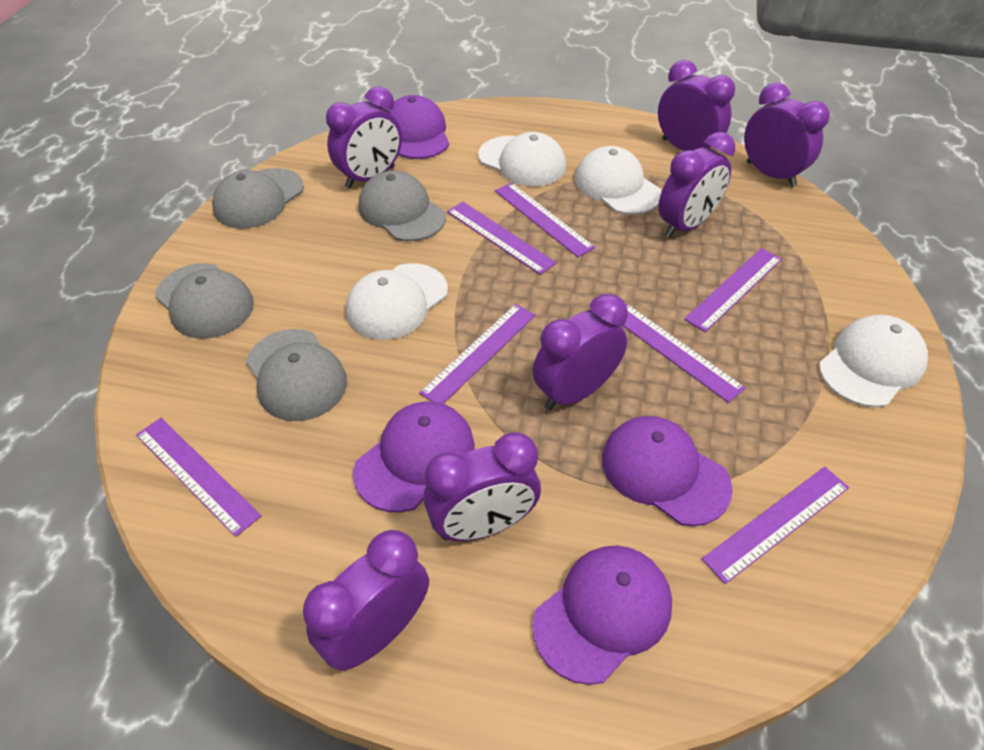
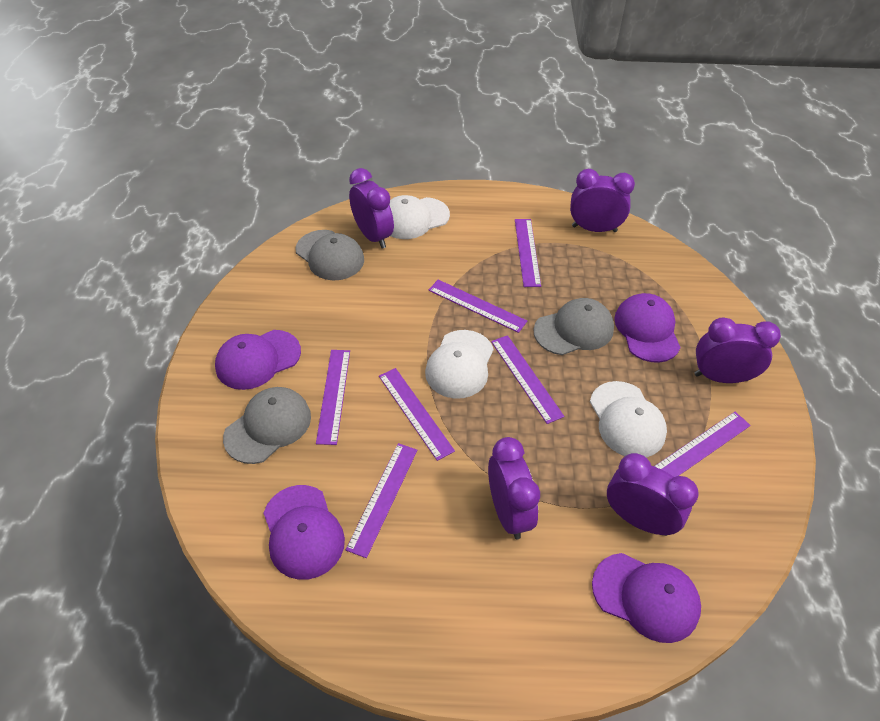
grey cap: [155,263,254,339] [212,168,304,229] [246,329,347,421] [359,170,446,241] = 4 -> [223,387,311,464] [296,230,364,280] [533,298,614,355] = 3
purple clock: [303,530,429,671] [326,86,402,188] [423,432,541,541] [533,294,628,410] [658,60,735,151] [658,132,735,238] [744,82,830,187] = 7 -> [349,168,394,249] [488,437,540,539] [570,169,635,232] [607,453,699,536] [695,317,781,383] = 5
white cap: [346,263,448,340] [478,132,566,186] [575,146,662,215] [819,315,928,408] = 4 -> [389,195,450,239] [425,330,493,399] [590,381,667,457] = 3

